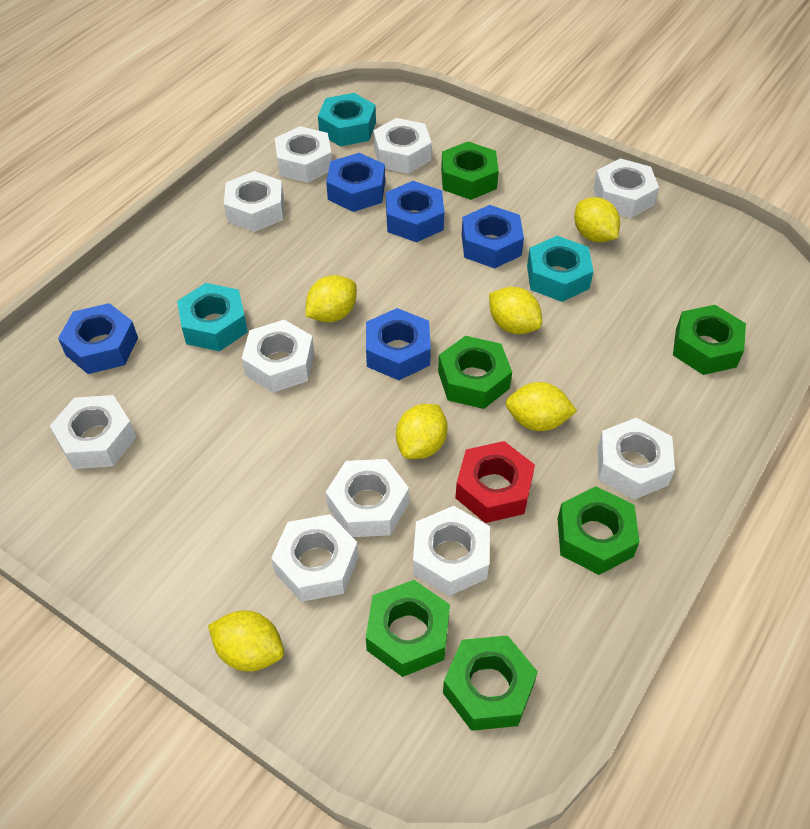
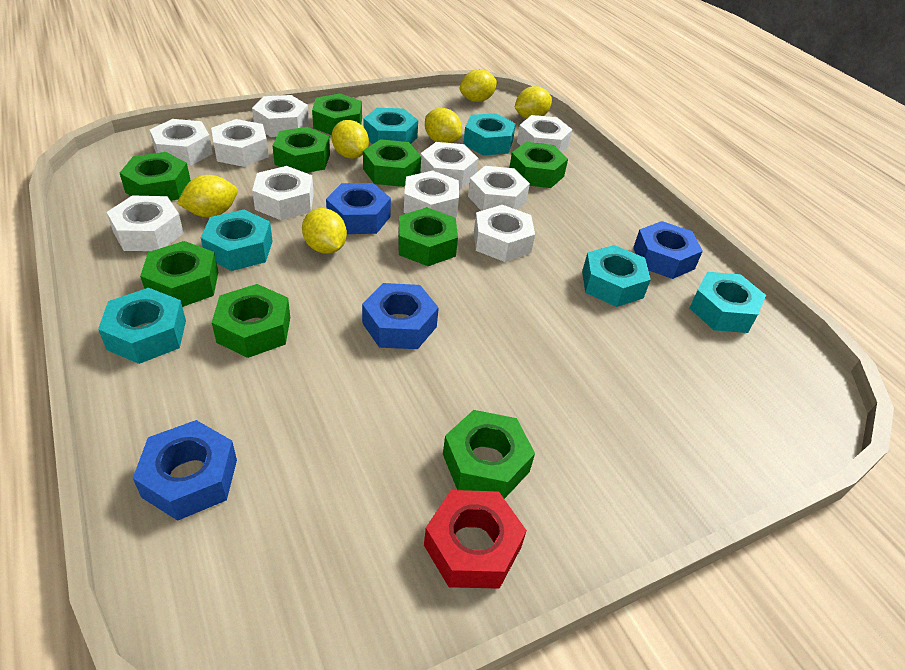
blue nut: [58,303,138,374] [326,153,385,212] [366,308,431,380] [386,181,444,242] [461,205,524,268] = 5 -> [133,420,237,521] [326,183,391,234] [362,283,439,349] [633,221,703,279] = 4
green nut: [366,580,450,677] [438,336,512,409] [441,141,499,200] [443,635,538,731] [558,486,640,575] [673,305,746,375] = 6 -> [120,152,191,201] [140,241,218,307] [212,284,290,358] [272,127,330,173] [312,93,362,135] [363,139,421,187] [398,207,458,266] [443,410,535,499] [509,142,568,188] = 9
turquoise nut: [177,283,248,351] [318,93,376,147] [527,236,593,302] = 3 -> [98,288,186,364] [201,210,273,271] [364,108,418,144] [463,113,516,156] [582,245,651,307] [690,272,766,333] = 6

